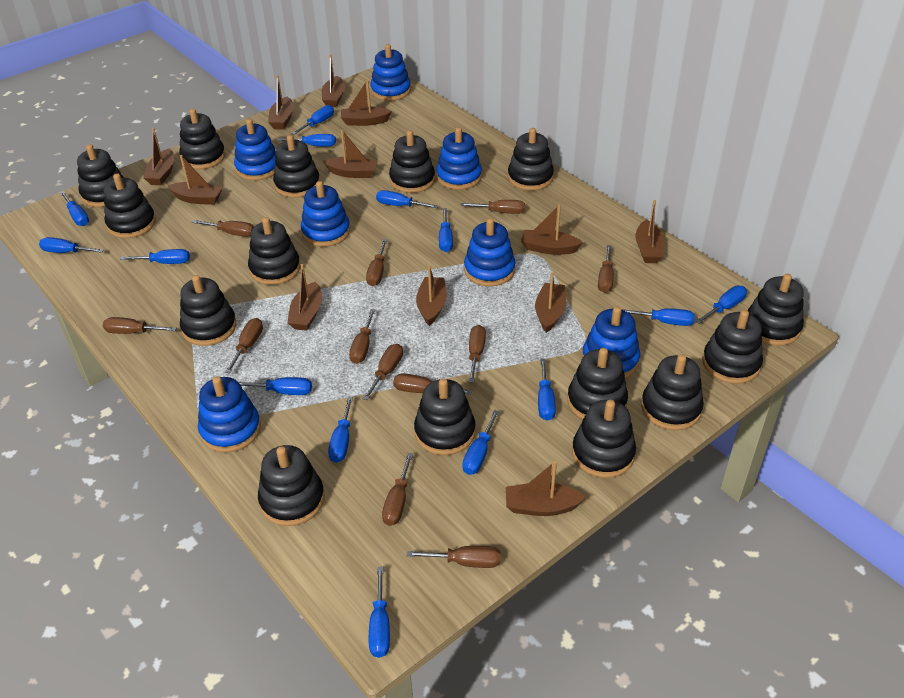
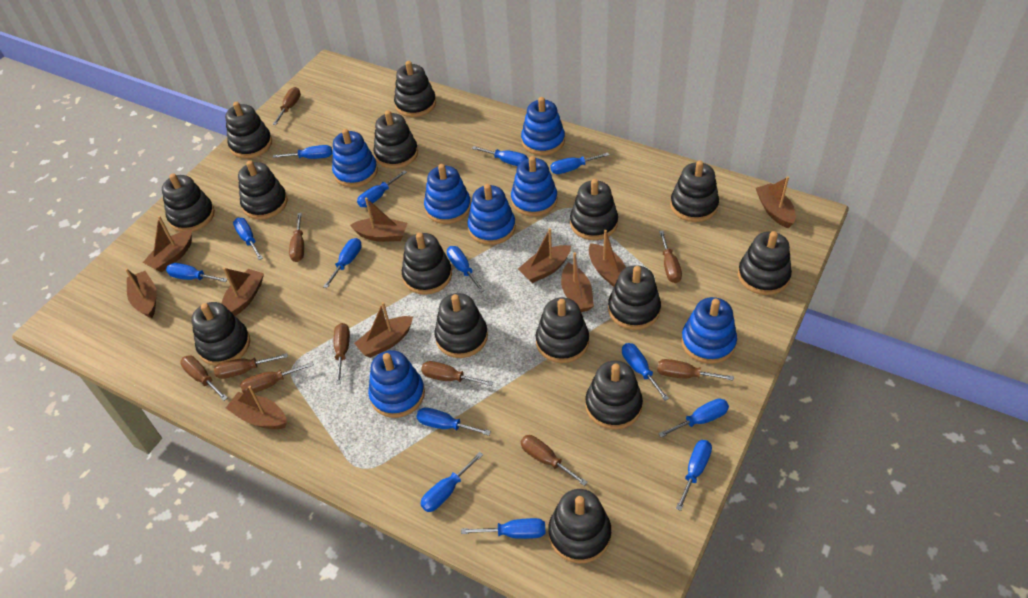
brown boat: [143,128,174,185] [168,155,223,205] [268,75,294,130] [287,264,322,331] [322,54,345,107] [323,130,378,178] [341,80,392,126] [416,266,447,326] [506,461,586,516] [521,205,583,255] [535,272,566,333] [635,200,664,263] = 12 -> [125,268,157,318] [143,216,192,272] [221,267,264,316] [226,386,287,429] [350,197,407,242] [354,302,413,358] [518,228,571,283] [561,252,594,312] [589,230,626,287] [756,176,796,228] = 10
brown screwdriver: [103,317,177,334] [192,220,254,237] [225,318,263,373] [349,309,375,364] [363,344,403,400] [366,239,387,286] [382,453,413,526] [393,373,472,394] [407,546,500,568] [460,200,525,214] [469,325,486,383] [598,245,614,293] = 12 -> [180,355,228,401] [214,353,288,379] [240,362,314,393] [273,87,301,125] [289,213,304,262] [334,323,350,384] [421,361,493,386] [521,435,588,486] [657,359,734,381] [659,231,682,283] = 10

